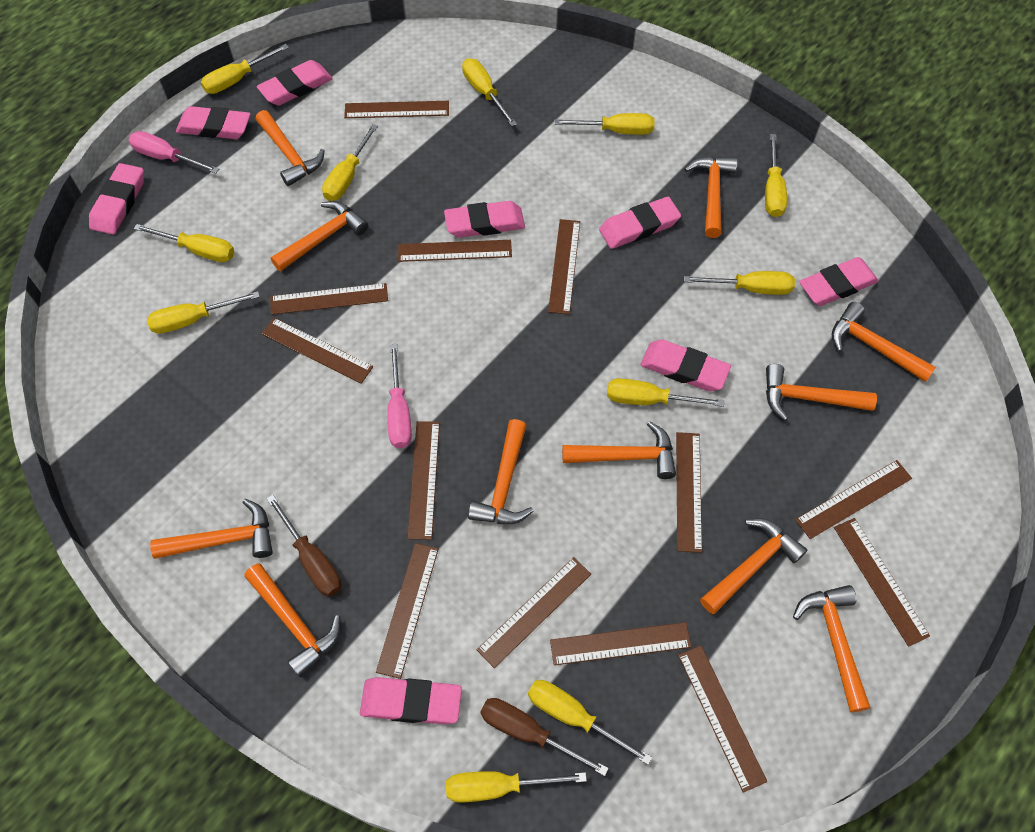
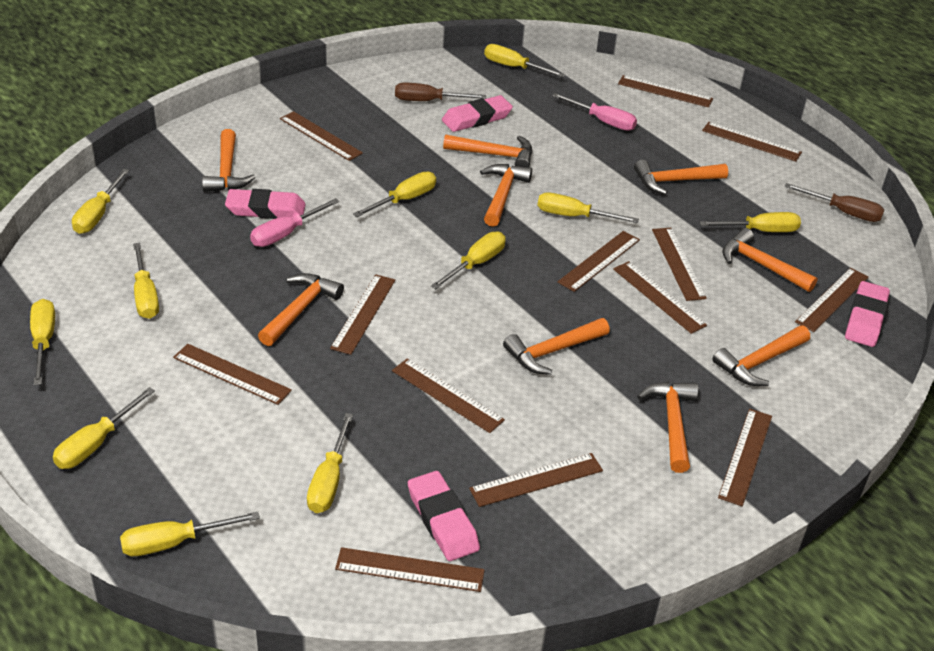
orange hammer: [150,499,273,559] [244,563,340,677] [256,110,325,186] [271,201,368,271] [468,419,534,524] [562,421,676,479] [684,157,738,238] [700,518,807,614] [766,364,877,421] [793,585,870,712] [832,302,936,382] = 11 -> [202,129,255,192] [258,273,344,346] [443,134,532,167] [480,164,532,227] [503,318,610,375] [634,160,728,195] [637,382,698,473] [712,325,810,386] [722,228,818,292] = 9
pink eraser: [89,163,144,234] [176,106,251,139] [257,60,333,106] [360,677,462,725] [444,201,525,238] [599,197,681,249] [640,339,731,391] [799,257,879,306] = 8 -> [225,189,306,219] [408,471,480,561] [442,95,513,132] [845,281,890,347] = 4

